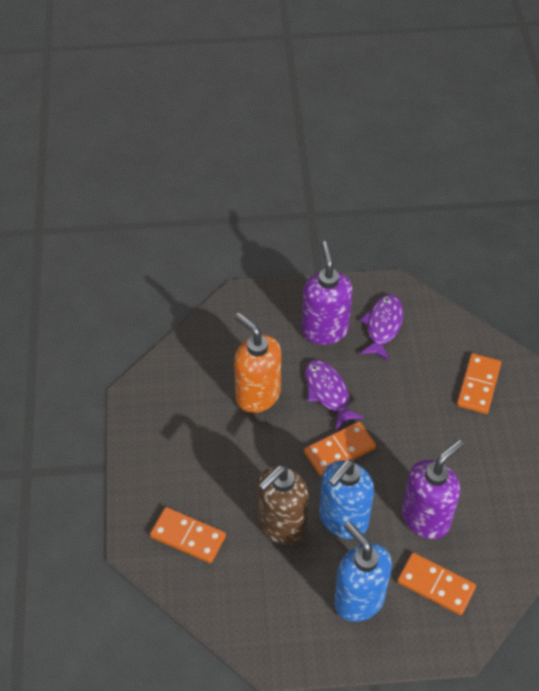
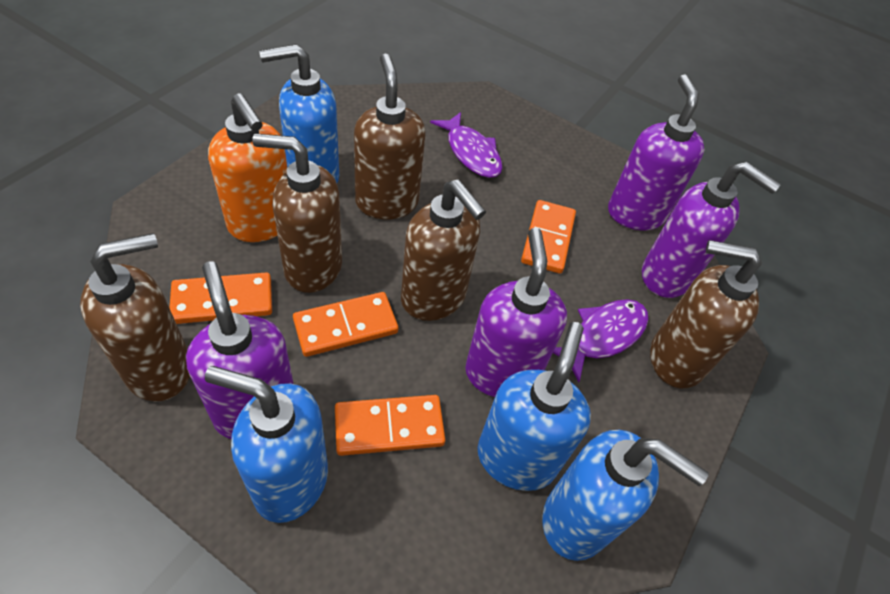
blue soap dispenser: [319,459,374,539] [334,521,392,622] = 2 -> [205,366,328,523] [259,44,339,183] [478,322,591,491] [542,430,709,561] = 4
brown soap dispenser: [258,465,309,545] = 1 -> [80,233,190,401] [252,133,342,293] [354,54,425,220] [401,180,486,321] [650,240,762,389] = 5
purple soap dispenser: [302,241,353,345] [402,440,464,539] = 2 -> [186,261,294,439] [465,228,567,397] [608,75,705,230] [642,162,781,298] = 4

